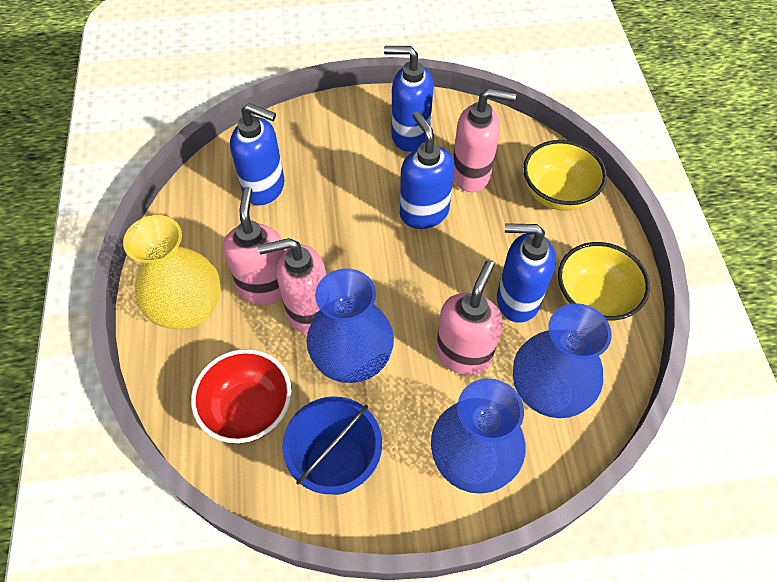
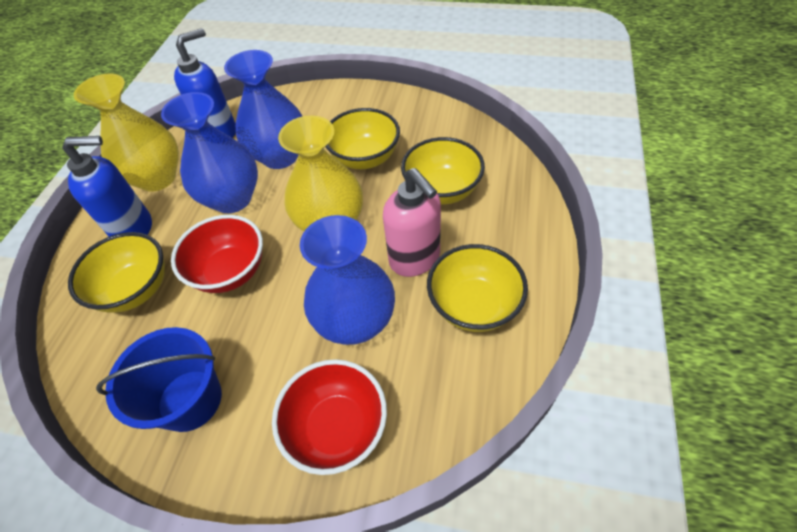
blue soap dispenser: [230,103,284,205] [384,46,434,152] [400,111,455,229] [497,223,556,323] = 4 -> [62,136,152,237] [174,28,236,138] = 2
pink soap dispenser: [223,187,285,305] [258,238,326,334] [436,261,503,375] [453,88,516,192] = 4 -> [383,168,441,277] = 1
red bowl: [191,349,292,443] = 1 -> [171,215,263,293] [272,359,387,475] = 2
yellow bowl: [523,140,607,211] [558,242,650,323] = 2 -> [68,232,165,313] [326,108,400,169] [401,137,485,204] [427,244,528,332] = 4
yellow vase: [123,215,221,329] = 1 -> [74,74,179,192] [278,115,363,231] = 2

